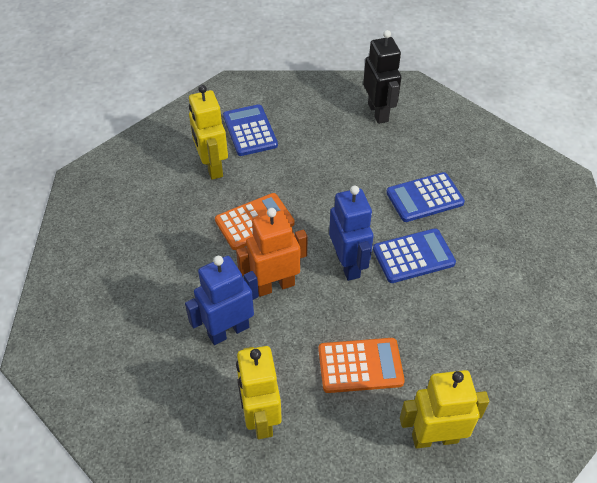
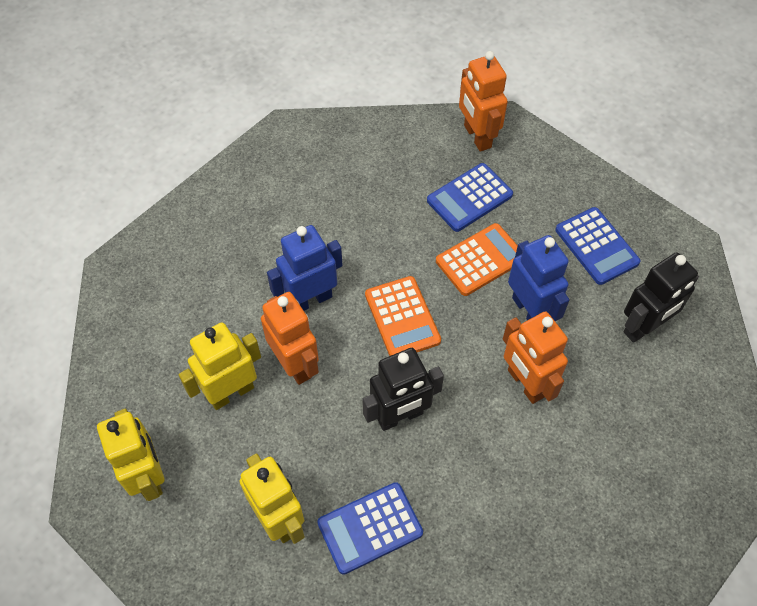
black robot: [363,30,401,124] = 1 -> [362,348,444,431] [624,252,699,343] = 2
orange robot: [236,208,308,297] = 1 -> [261,292,319,385] [459,51,508,152] [503,311,568,404] = 3

